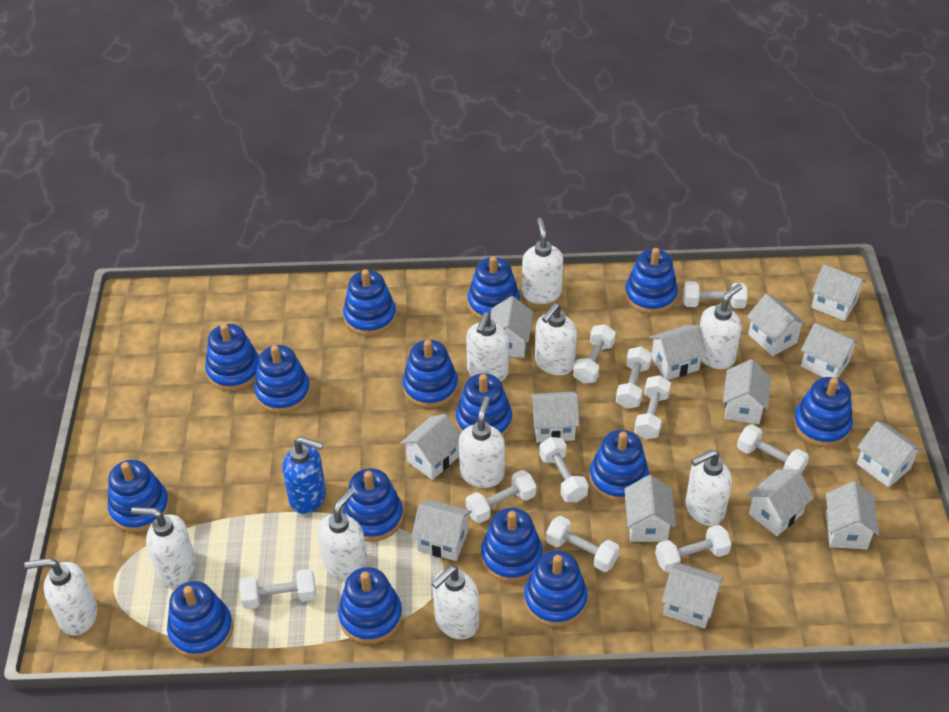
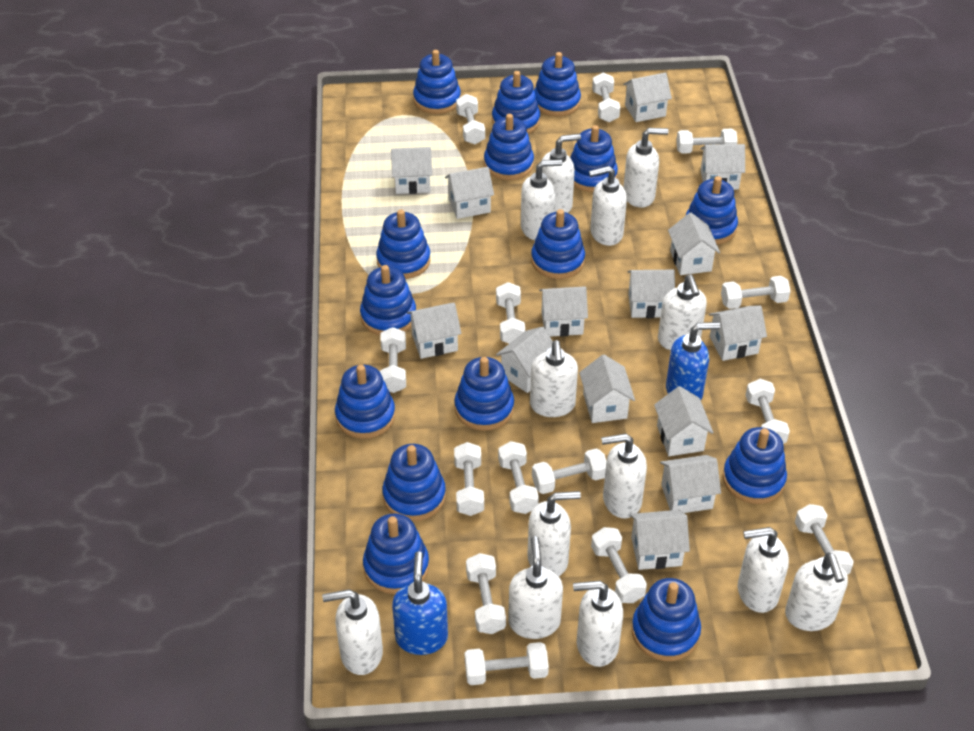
blue soap dispenser: [282,437,326,514] = 1 -> [392,551,448,655] [666,322,720,400] = 2
white dumbbell: [240,569,316,609] [466,470,536,523] [539,437,588,502] [546,516,620,572] [573,325,616,384] [616,347,652,409] [634,375,671,439] [655,525,731,573] [683,282,747,309] [737,424,809,474] = 10 -> [380,327,406,393] [454,442,484,516] [456,94,485,144] [465,642,549,685] [466,553,506,634] [496,282,525,344] [498,441,539,514] [532,448,606,494] [591,527,647,603] [592,72,620,122] [676,129,738,154] [721,276,791,309] [746,379,790,444] [795,504,854,575] = 14
white soap dispenser: [24,558,97,636] [131,507,196,587] [317,488,368,580] [431,566,479,639] [459,396,505,488] [466,312,509,381] [522,218,563,304] [535,303,577,376] [685,449,732,526] [700,283,742,369] = 10 -> [322,589,383,675] [508,536,563,639] [521,159,562,240] [527,491,581,576] [530,340,578,417] [542,134,581,213] [573,581,623,667] [589,166,627,246] [601,434,647,518] [623,128,669,208] [658,275,707,350] [738,527,789,613] [785,552,848,631] = 13

